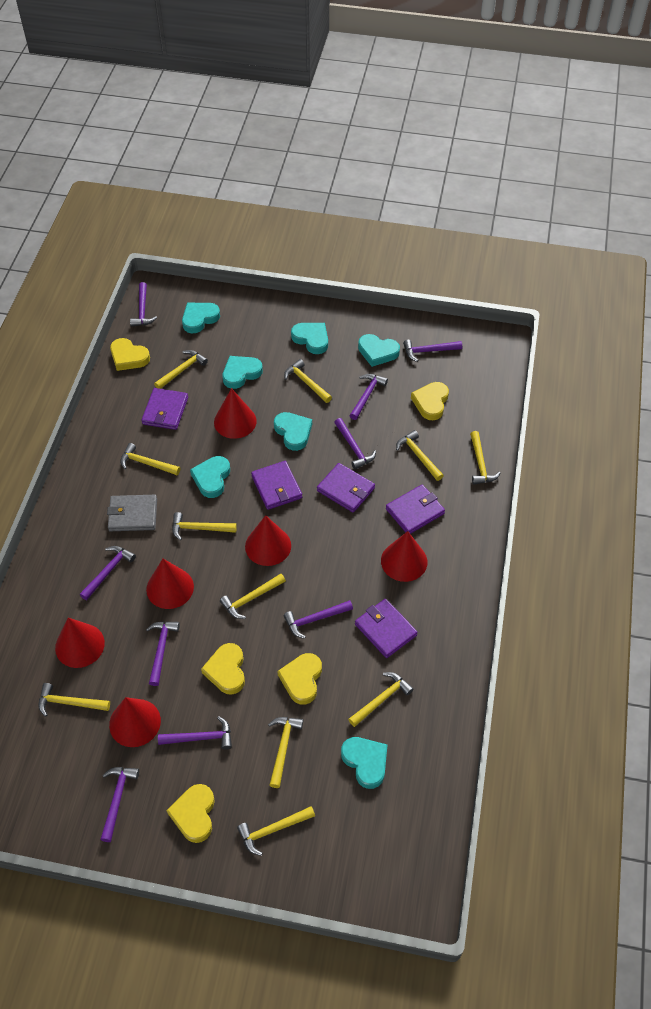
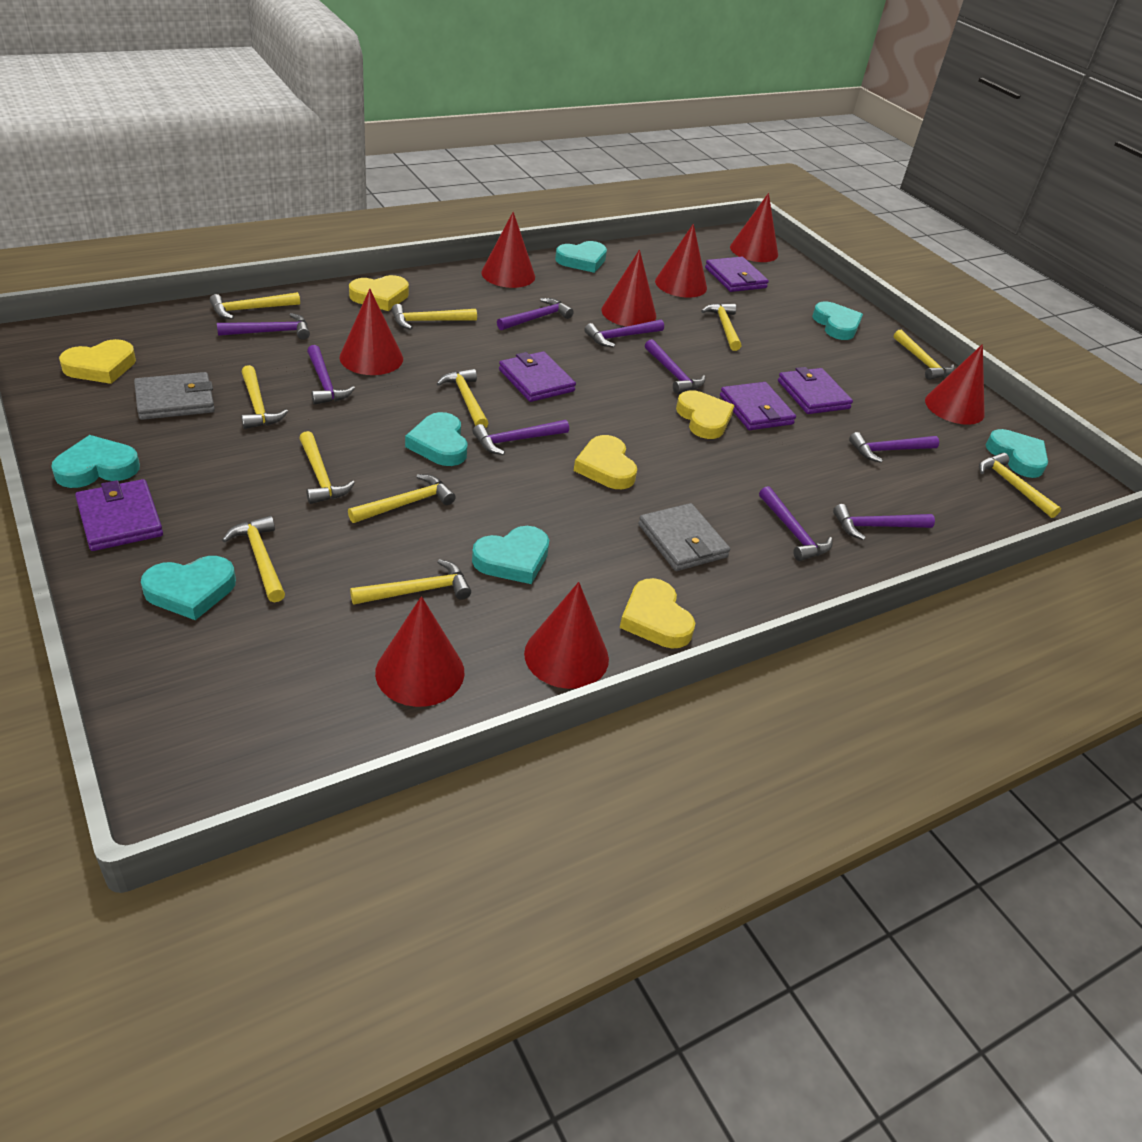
grey wallet: [107,495,157,531] = 1 -> [134,372,215,420] [638,503,730,571] = 2
red cone: [55,618,105,668] [109,697,161,747] [146,559,194,609] [214,388,257,439] [245,515,291,566] [381,531,427,582] = 6 -> [340,289,403,375] [375,596,464,707] [481,212,535,288] [524,582,609,689] [601,250,656,327] [655,223,707,298] [730,193,778,262] [925,344,985,425] = 8

